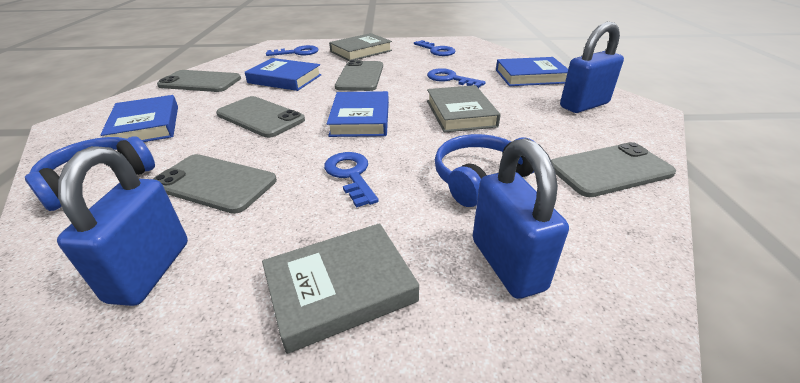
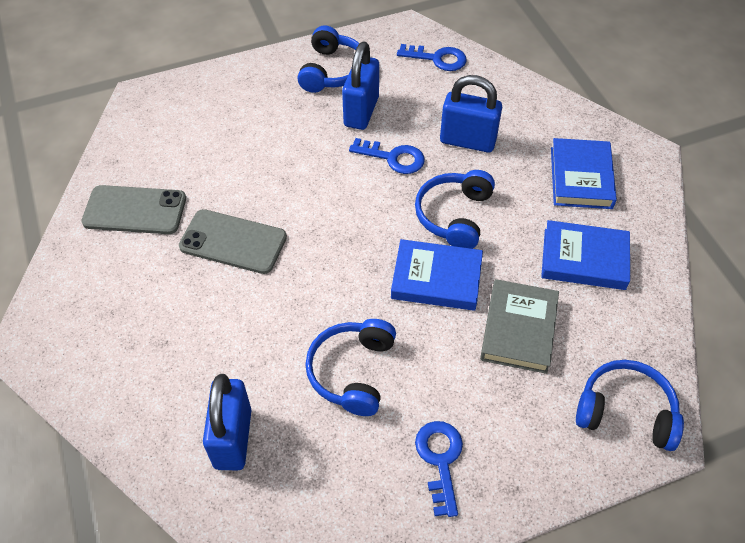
blue book: [100,95,178,142] [245,58,322,91] [327,91,389,137] [496,57,568,86] = 4 -> [391,239,483,311] [541,220,630,290] [551,138,617,209] = 3
blue headphones: [25,136,155,211] [435,134,535,207] = 2 -> [297,26,359,93] [305,319,396,416] [415,170,495,249] [576,360,684,451] = 4
blue key: [266,45,318,56] [324,152,379,208] [414,40,456,56] [427,68,486,88] = 4 -> [349,138,425,174] [397,44,467,71] [415,421,463,517] = 3
grey book: [262,223,419,354] [329,33,392,61] [427,85,501,133] = 3 -> [480,279,559,374] = 1
grey phone: [154,154,277,214] [157,70,241,92] [216,96,305,138] [335,60,383,91] [551,142,676,197] = 5 -> [81,185,186,234] [179,209,287,274] = 2

